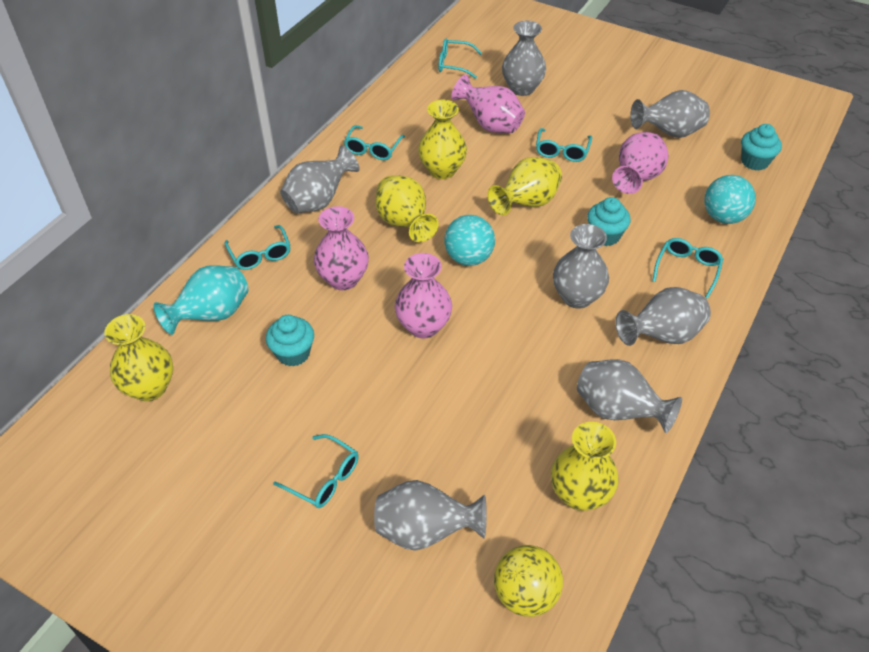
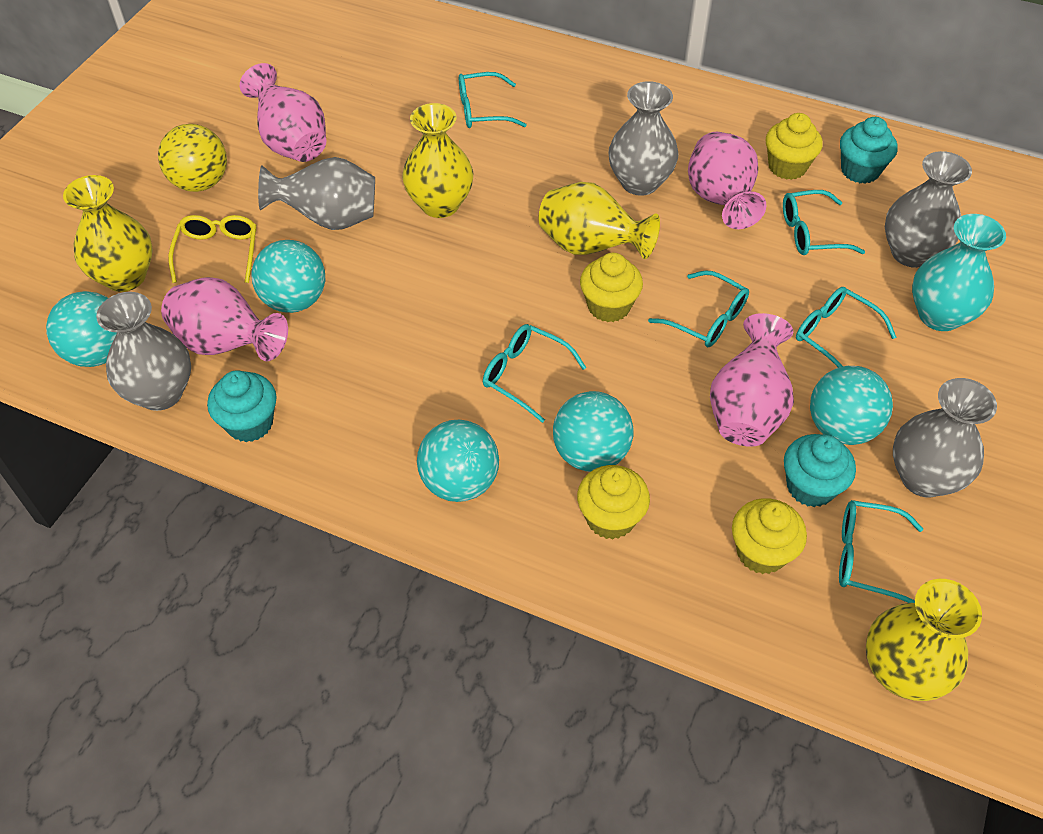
grey vase: [280,145,360,213] [374,480,487,550] [502,21,546,96] [553,224,609,309] [577,359,682,433] [615,287,711,346] [630,90,710,138] = 7 -> [96,292,191,411] [258,157,375,230] [609,81,678,196] [885,151,972,268] [893,378,997,497] = 5
turquoise ball: [444,215,495,266] [704,175,756,224] = 2 -> [46,291,117,367] [252,240,325,313] [417,420,499,502] [553,391,633,472] [810,366,893,445] = 5
yellow cupcake: none = 0 -> [577,465,650,539] [580,253,643,322] [732,498,807,574] [766,113,823,180] = 4
yellow glasses: none = 0 -> [169,215,256,283] = 1
yellow vase: [104,314,173,401] [375,176,439,242] [418,100,467,179] [487,157,562,215] [551,422,618,511] = 5 -> [63,175,153,292] [402,103,473,218] [539,182,660,259] [866,579,982,701] = 4

